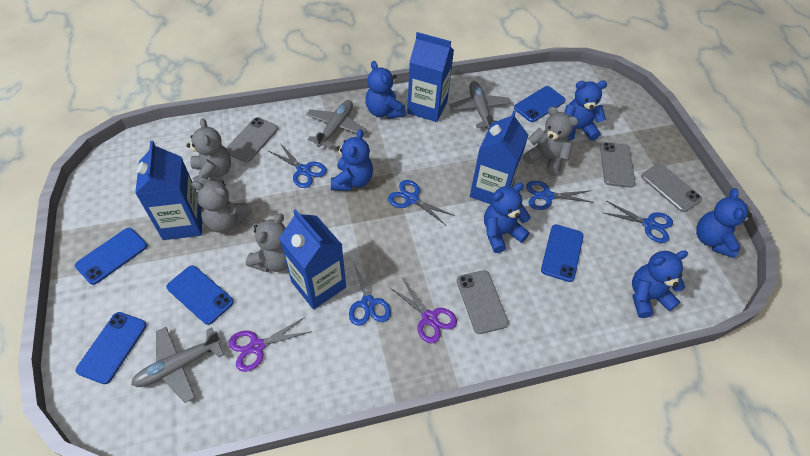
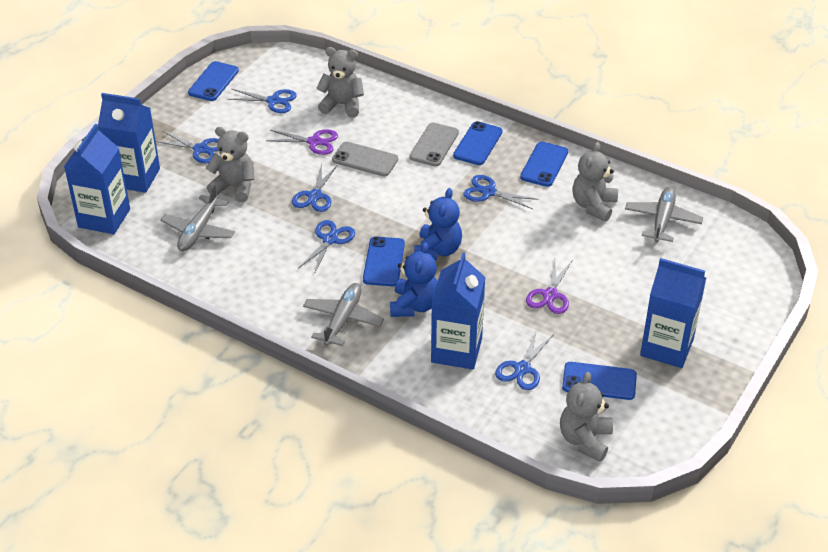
blue scissors: [269,142,327,188] [349,262,391,326] [388,180,455,226] [526,181,594,210] [602,201,673,243] = 5 -> [156,131,218,163] [227,89,297,113] [292,163,338,212] [299,220,355,274] [463,175,539,209] [495,329,554,390] = 6
blue teddy bear: [331,129,373,191] [365,61,406,119] [484,183,531,253] [564,81,607,141] [632,250,688,318] [696,188,752,258] = 6 -> [390,242,438,317] [414,188,462,260] = 2
grey phone: [226,117,278,162] [457,270,509,334] [600,142,635,188] [641,163,702,212] = 4 -> [332,142,398,176] [409,123,459,167] = 2

